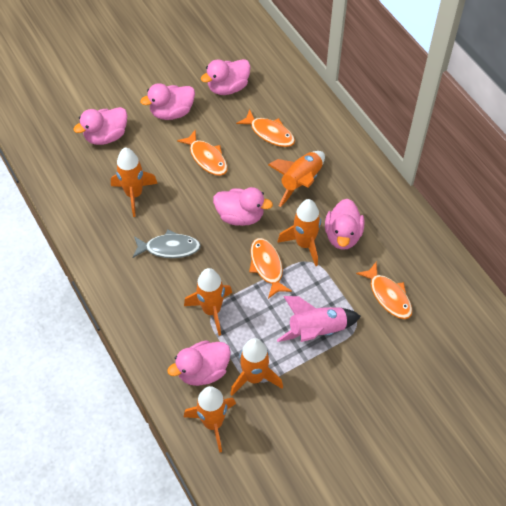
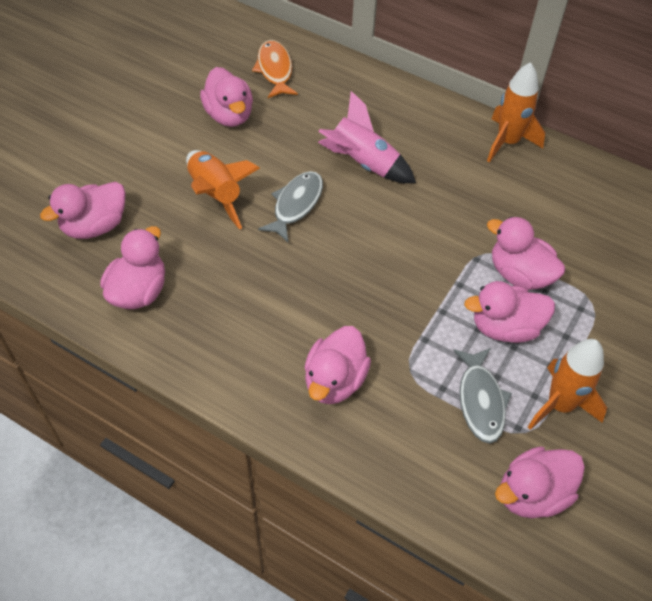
grey fish: [132,230,201,258] = 1 -> [258,171,323,242] [453,348,512,443] = 2
orange fish: [177,130,228,176] [236,109,295,147] [249,238,292,299] [356,262,412,319] = 4 -> [252,40,298,98] = 1
orange rocket: [111,148,158,217] [184,268,232,336] [184,386,236,453] [230,338,283,396] [268,151,325,207] [277,199,321,266] = 6 -> [186,150,260,230] [487,62,545,163] [528,339,607,430] = 3
pink duck: [74,107,127,145] [140,83,195,120] [167,340,231,386] [201,59,250,95] [213,187,273,226] [325,199,364,250] = 6 -> [40,182,126,239] [100,226,165,309] [200,67,253,127] [304,326,371,404] [464,281,555,343] [487,216,565,290] [495,446,585,518] = 7

